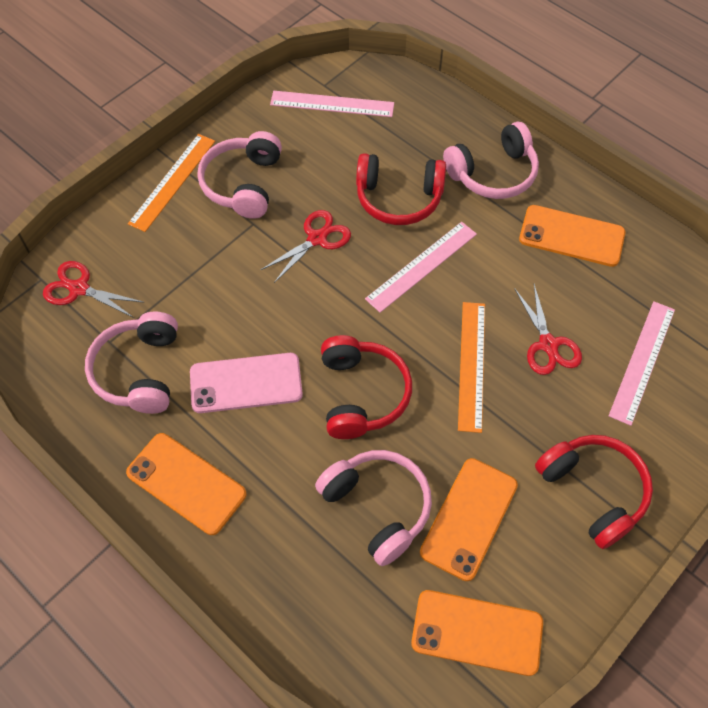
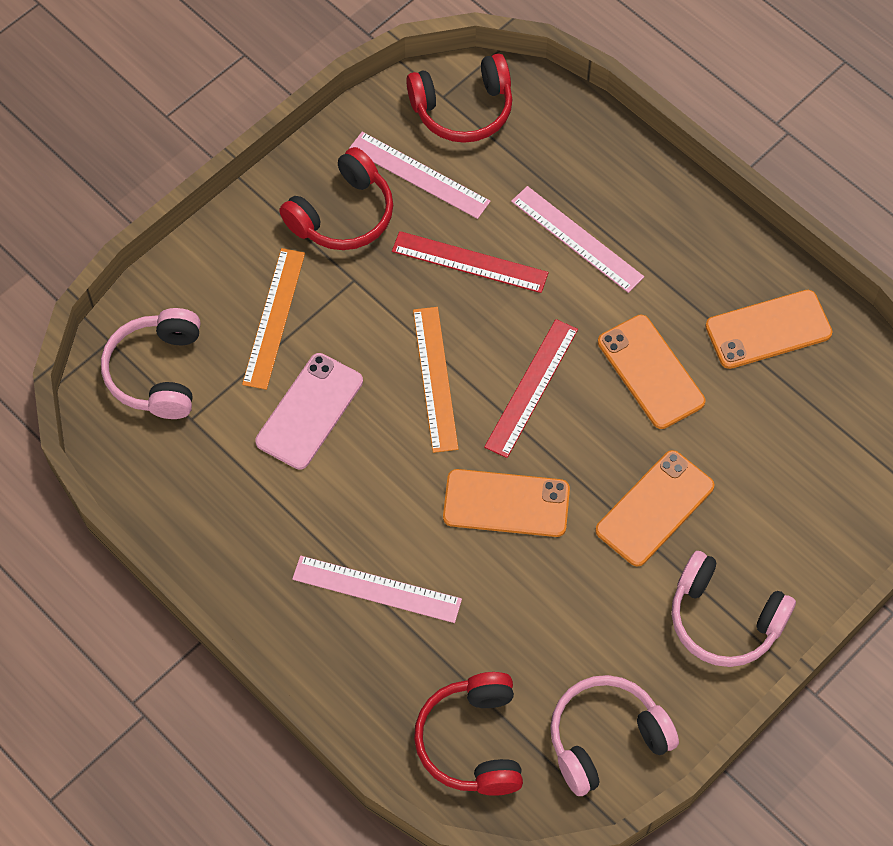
pink headphones: [85,311,178,414] [197,131,282,219] [315,450,432,566] [443,122,539,199] = 4 -> [101,308,200,419] [550,675,679,796] [672,551,796,667] = 3
red ruler: none = 0 -> [392,231,548,293] [484,319,578,458] = 2
red scissors: [43,261,145,318] [261,210,351,283] [514,284,582,375] = 3 -> none = 0

